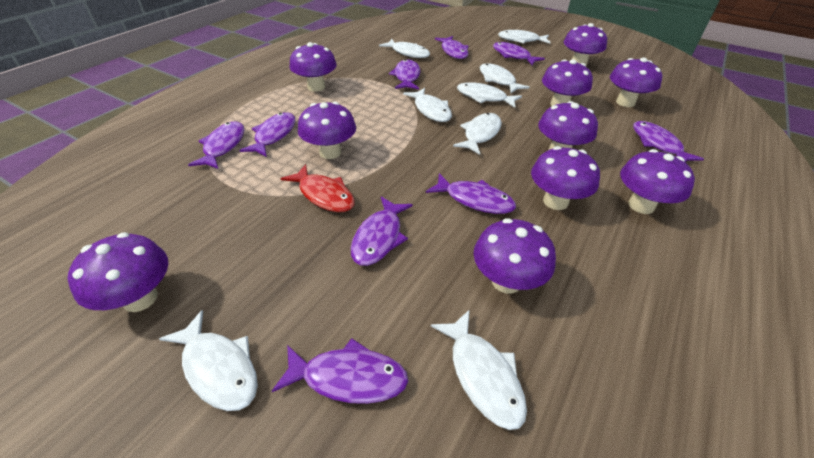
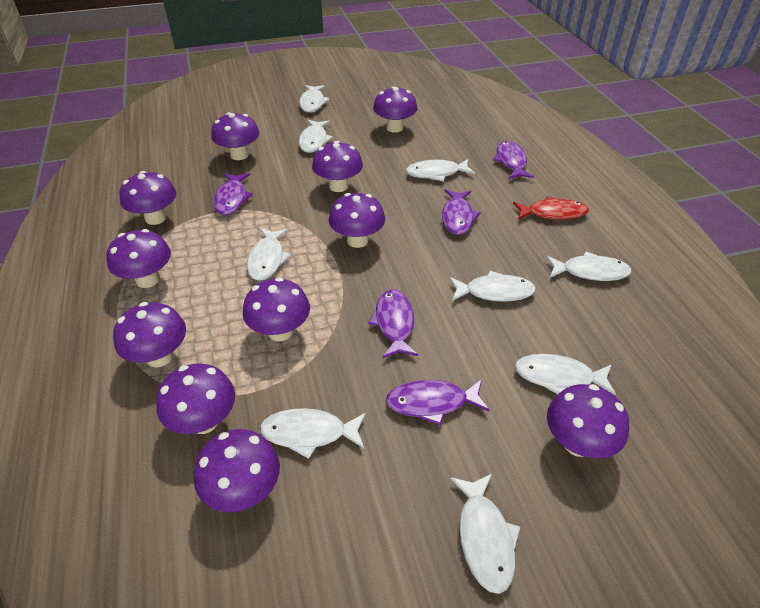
purple fish: [188,121,244,169] [239,112,295,157] [272,338,409,404] [351,196,413,266] [389,59,420,89] [426,173,516,214] [435,36,469,59] [493,42,545,65] [633,121,704,162] = 9 -> [213,173,253,215] [368,289,418,358] [386,379,490,426] [442,189,481,235] [493,140,534,179] = 5
purple mushroom: [67,232,168,312] [289,42,337,92] [298,102,356,159] [473,218,556,294] [531,146,600,210] [538,101,598,150] [542,59,593,106] [564,23,607,66] [610,57,663,107] [620,149,695,214] = 10 -> [107,229,171,288] [113,302,186,368] [119,171,176,225] [156,364,235,434] [194,429,280,512] [211,112,259,160] [243,277,310,341] [312,141,363,192] [329,193,385,248] [373,87,417,133] [547,384,629,458] = 11
white fish: [159,310,258,411] [379,39,430,58] [403,88,452,122] [431,309,527,430] [453,113,502,155] [457,82,522,108] [480,63,530,93] [498,30,550,44] = 8 -> [247,228,291,281] [260,408,366,459] [299,85,330,113] [299,120,333,153] [406,159,475,182] [449,271,536,302] [450,474,520,594] [515,354,616,395] [546,251,632,281] = 9

